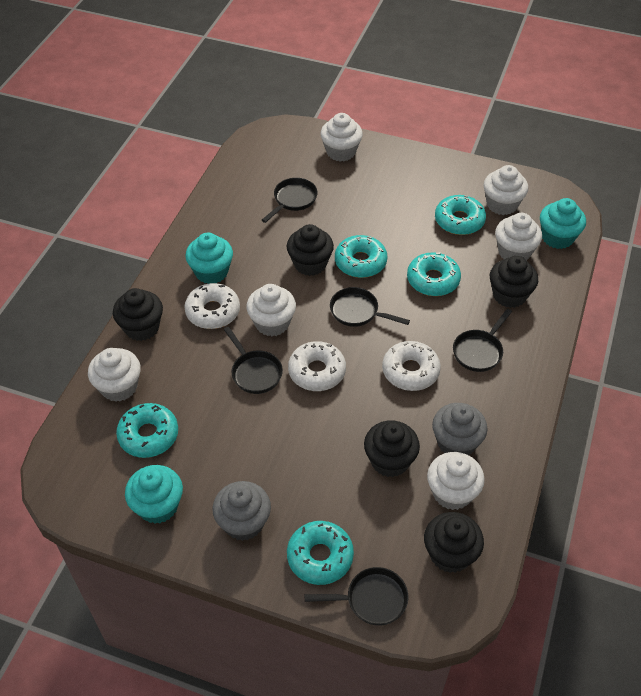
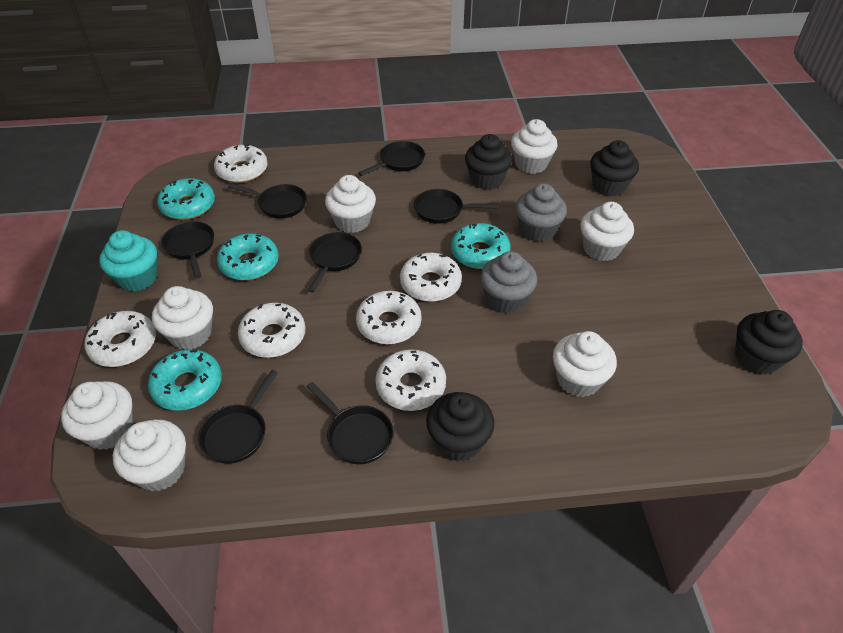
black cupcake: [113,288,163,341] [287,224,334,276] [364,420,420,477] [424,512,484,573] [490,256,538,308] = 5 -> [426,392,495,462] [465,134,512,190] [590,140,639,196] [735,310,802,375] = 4
black pan: [224,327,283,394] [262,178,318,223] [305,567,408,626] [330,287,410,327] [453,309,512,372] = 5 -> [162,221,214,278] [198,370,278,464] [228,183,307,219] [306,382,393,464] [308,232,362,293] [358,141,425,176] [414,189,498,224] = 7
turquoise cupcake: [125,465,183,524] [186,233,233,284] [540,198,586,249] = 3 -> [99,230,157,291] = 1
turquoise donut: [116,403,178,458] [287,521,354,585] [335,235,387,278] [407,252,461,296] [435,195,486,235] = 5 -> [148,349,222,411] [157,178,215,220] [217,233,279,280] [451,223,510,269] = 4
white cupcake: [88,348,141,402] [246,284,296,336] [320,113,363,162] [427,452,485,510] [484,165,528,215] [495,213,542,261] = 6 -> [61,381,133,450] [113,419,186,492] [152,286,213,350] [325,175,376,233] [511,119,558,174] [553,331,617,397] [580,202,634,261] = 7
white donut: [184,283,240,329] [288,341,346,391] [382,341,441,391] = 3 -> [84,311,156,367] [214,145,268,183] [238,303,305,358] [356,291,421,344] [375,349,446,411] [400,253,462,302] = 6

